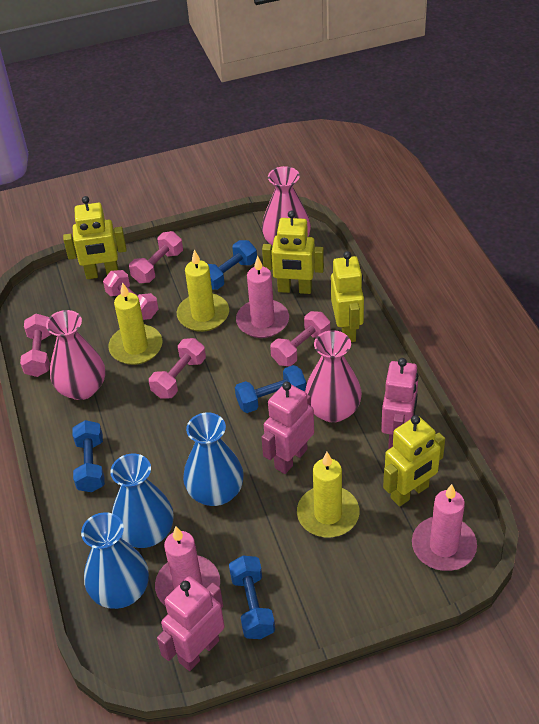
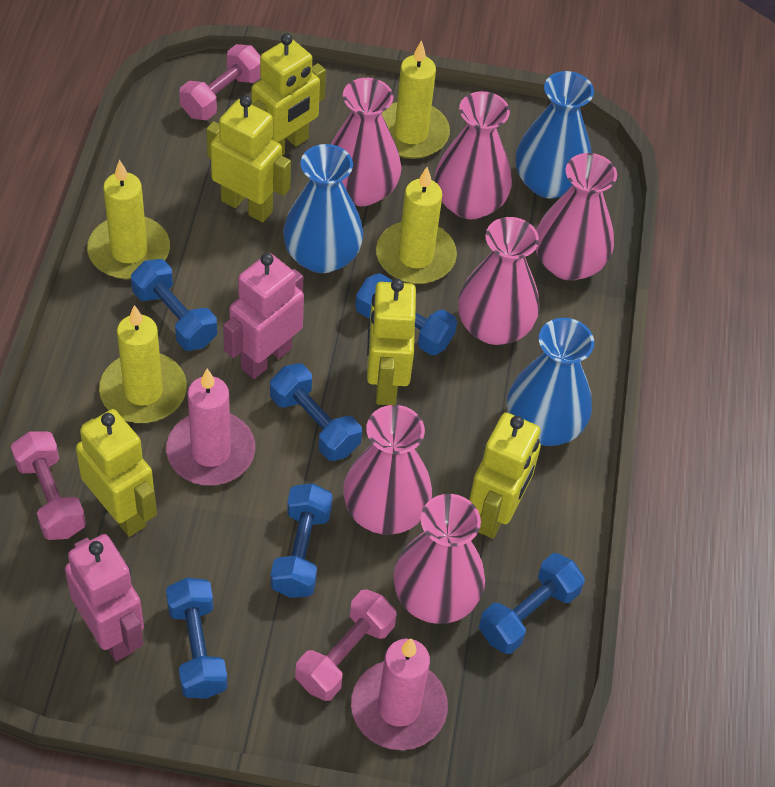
blue dumbbell: [72,420,105,492] [208,240,257,290] [229,555,275,639] [235,365,306,413] = 4 -> [131,259,217,351] [166,578,228,699] [270,363,362,461] [270,483,333,598] [355,273,457,355] [479,553,585,654] = 6
pink candle: [155,526,220,606] [236,256,289,338] [412,484,477,571] = 3 -> [166,369,255,485] [351,639,448,750] = 2
pink dumbbell: [20,314,52,377] [103,270,158,320] [129,231,183,283] [149,338,206,399] [270,311,330,366] = 5 -> [11,431,86,540] [179,44,261,120] [295,589,397,701] = 3
pink robot: [157,576,225,671] [261,382,314,474] [381,358,418,449] = 3 -> [65,534,144,661] [223,253,304,379] = 2
pink vase: [46,310,105,400] [262,166,311,246] [305,330,362,423] = 3 -> [331,78,401,206] [343,405,432,535] [393,494,485,624] [434,91,512,219] [458,217,540,345] [536,153,617,281] = 6
yellow candle: [108,282,162,365] [177,250,229,332] [297,452,359,537] = 3 -> [87,160,170,279] [99,305,187,423] [376,167,457,284] [382,40,450,159] = 4
yellow robot: [63,196,127,279] [262,210,324,294] [331,251,364,342] [383,415,445,506] = 4 -> [76,409,157,537] [206,95,291,222] [251,33,326,156] [367,279,416,405] [469,412,541,539] = 5

